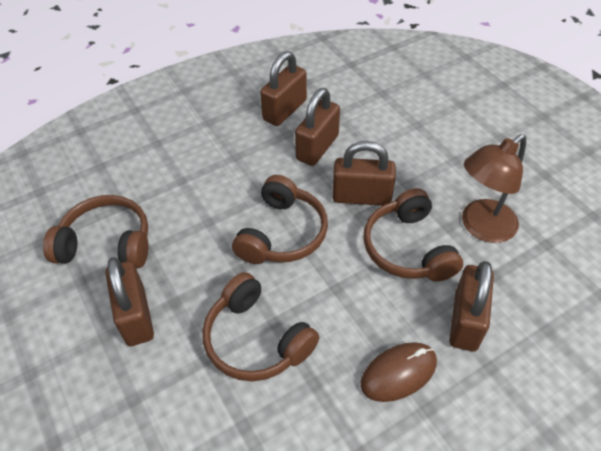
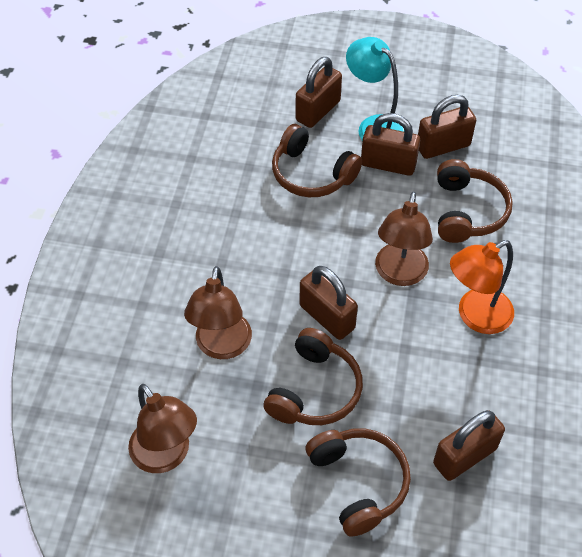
brown lamp: [462,134,526,243] = 1 -> [128,384,197,473] [184,266,252,359] [375,191,433,286] = 3
brown mouse: [361,342,437,402] = 1 -> none = 0
orange lamp: none = 0 -> [450,240,514,334] = 1
turquoise lamp: none = 0 -> [346,37,404,141] = 1

